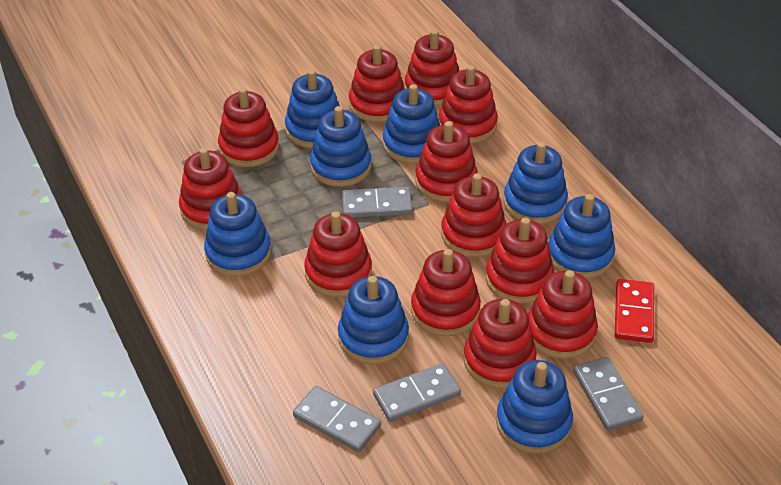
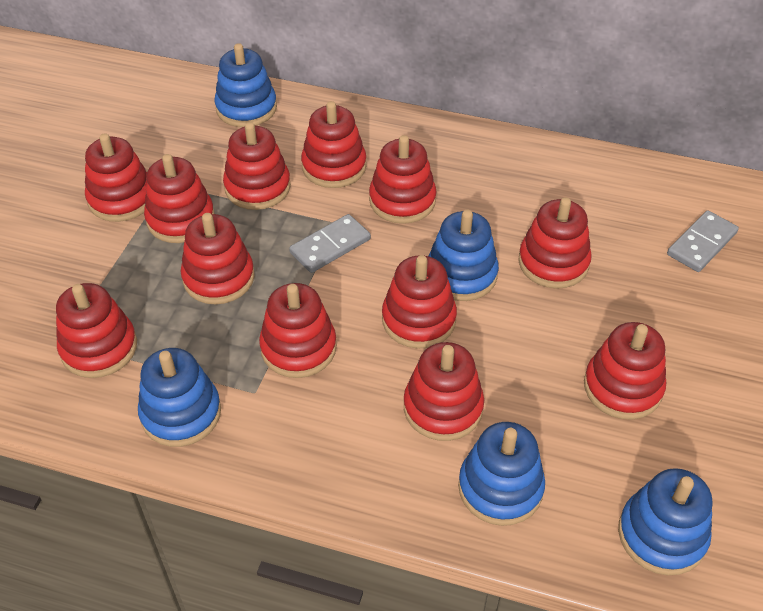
blue stacking toy: [204,192,272,277] [285,70,340,148] [310,106,372,187] [338,276,409,364] [383,84,440,164] [496,360,573,454] [503,142,568,224] [548,194,615,279] = 8 -> [138,348,221,447] [214,43,277,127] [428,210,499,301] [458,422,545,526] [618,468,713,575] = 5
grey domino: [293,386,381,452] [342,187,413,218] [373,363,461,422] [573,357,644,431] = 4 -> [289,214,371,273] [667,210,739,272] = 2
red domino: [615,279,654,343] = 1 -> none = 0

